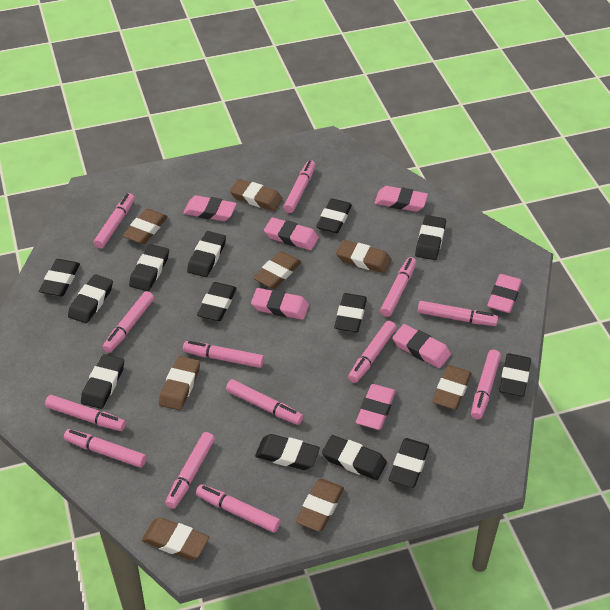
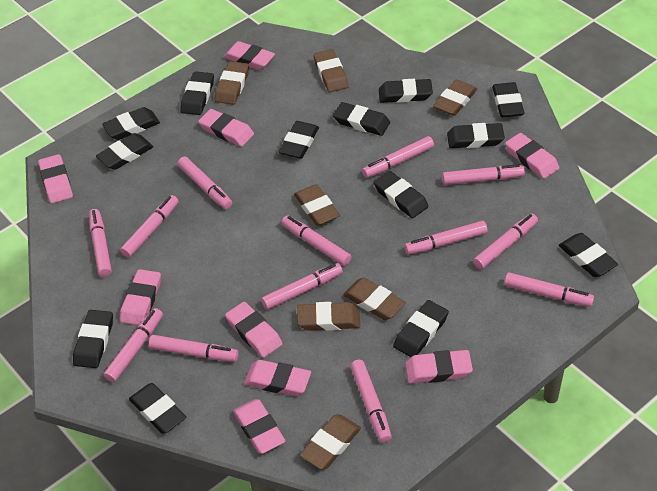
brown eraser: [122,209,168,244] [142,517,209,560] [159,356,200,411] [230,179,283,211] [253,251,301,289] [296,479,344,532] [336,240,392,273] [432,365,472,410] = 8 -> [215,61,249,105] [294,184,340,226] [297,302,360,331] [300,414,361,470] [313,49,349,92] [343,277,406,320] [433,79,477,116] = 7
pink eraser: [183,195,237,221] [251,288,309,320] [264,217,319,250] [356,384,396,430] [375,186,428,212] [392,324,451,368] [487,274,522,313] = 7 -> [38,154,73,203] [120,269,161,325] [198,109,254,147] [223,41,275,70] [225,302,283,358] [233,399,286,454] [244,360,311,396] [405,350,473,384] [505,133,559,179] = 9

